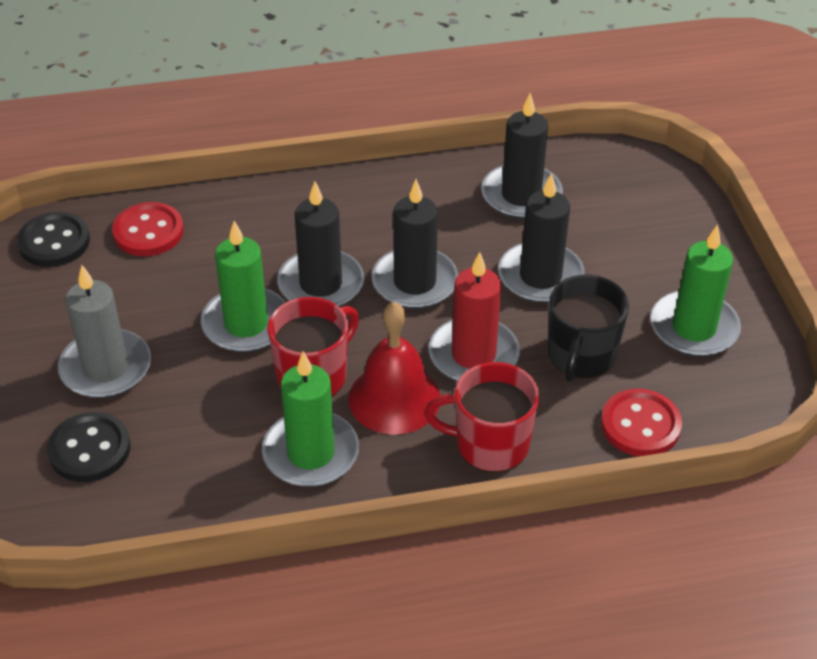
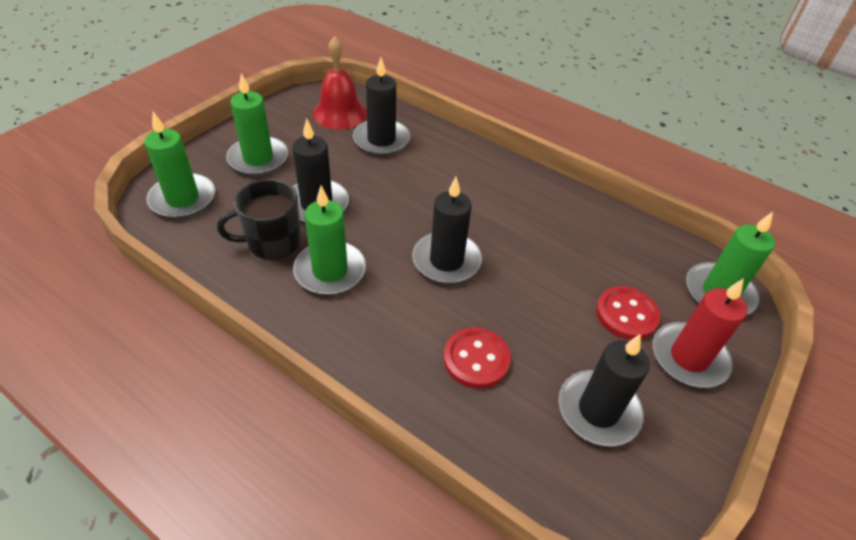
black button: [17,212,90,267] [47,412,130,482] = 2 -> none = 0
green candle: [201,221,286,353] [262,351,359,487] [650,224,741,357] = 3 -> [144,112,215,219] [226,73,288,176] [293,186,366,295] [686,212,775,315] = 4
grey candle: [58,265,151,398] = 1 -> none = 0
red mug: [267,297,359,397] [424,362,539,472] = 2 -> none = 0

